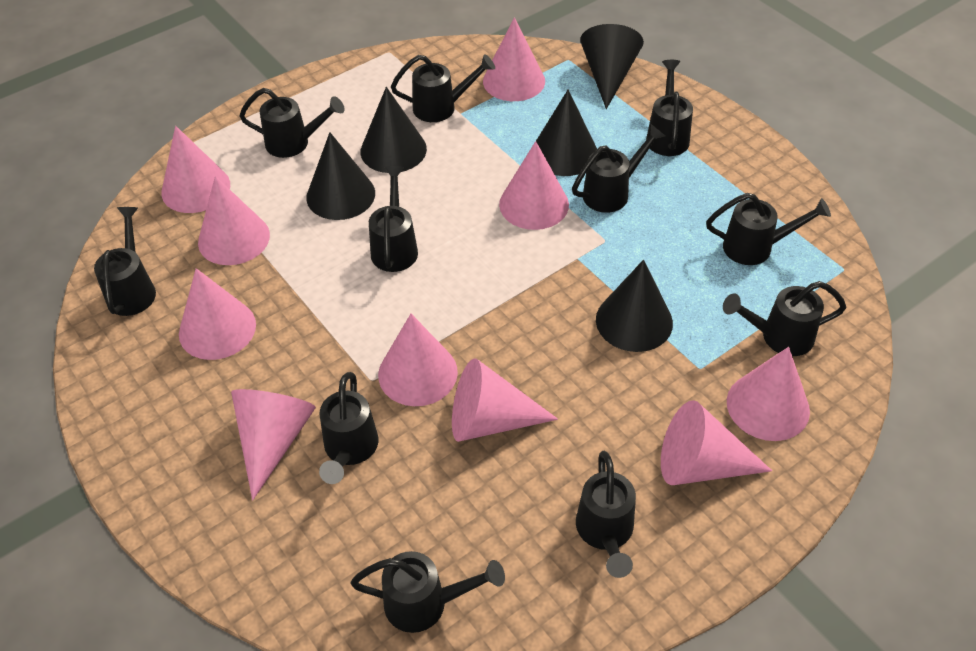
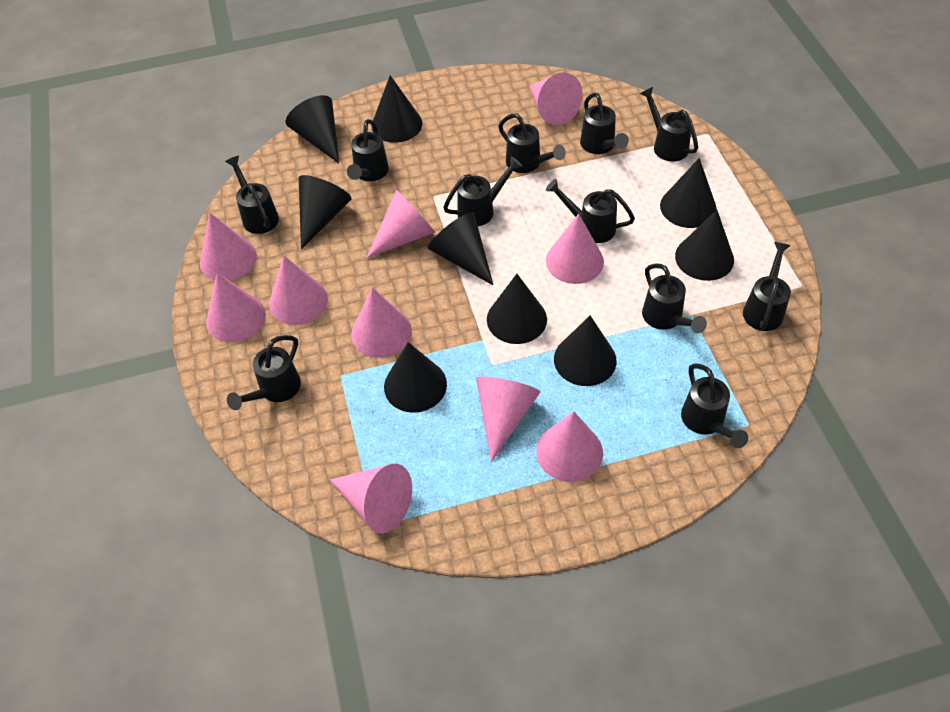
black cone: [306,132,375,220] [360,87,427,173] [536,90,597,176] [580,24,644,109] [596,260,673,352] = 5 -> [286,95,339,163] [299,175,352,249] [372,75,422,143] [384,342,447,413] [428,212,493,285] [487,274,547,344] [554,315,617,386] [660,158,717,228] [675,210,734,281] = 9

